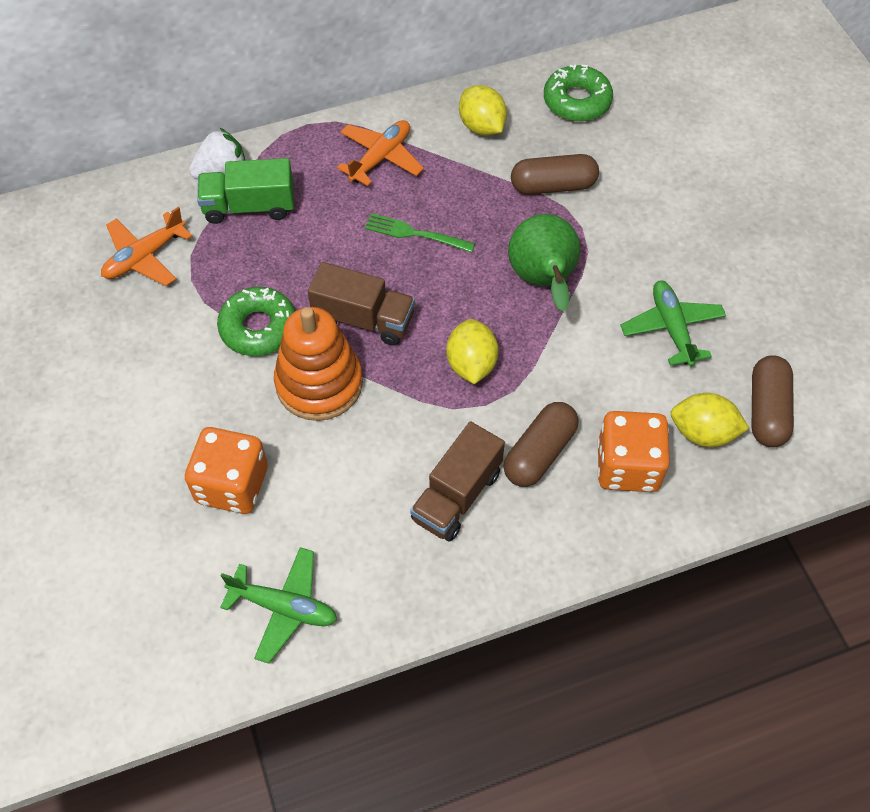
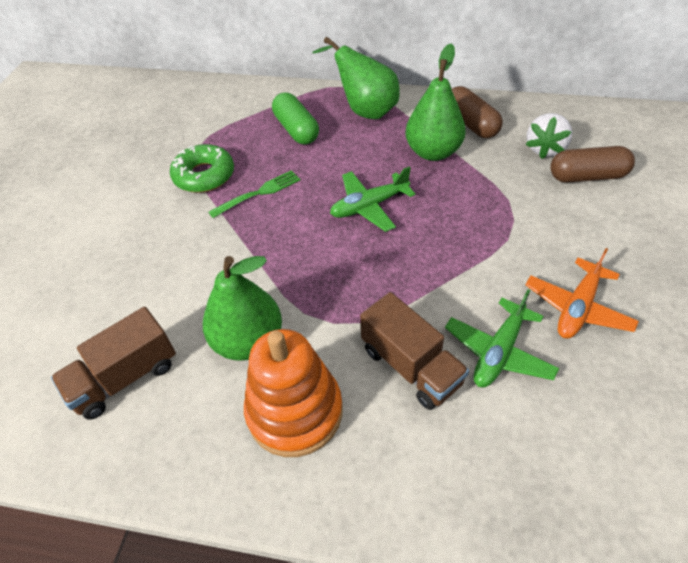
brown capsule: [504,402,578,487] [511,154,599,195] [752,355,794,447] = 3 -> [452,86,503,138] [550,146,635,183] = 2
green capsule: none = 0 -> [272,92,319,145] = 1
green donut: [217,287,295,356] [544,65,613,121] = 2 -> [170,144,234,193] = 1
green pear: [508,214,580,312] = 1 -> [203,256,282,361] [312,37,400,119] [405,44,466,161] = 3
green truck: [197,158,294,224] = 1 -> none = 0
orange dice: [185,427,268,514] [597,411,670,492] = 2 -> none = 0
orange plane: [101,207,192,286] [337,120,424,186] = 2 -> [525,248,639,339] = 1
yellow lemon: [446,319,499,384] [459,85,507,136] [671,393,750,447] = 3 -> none = 0

